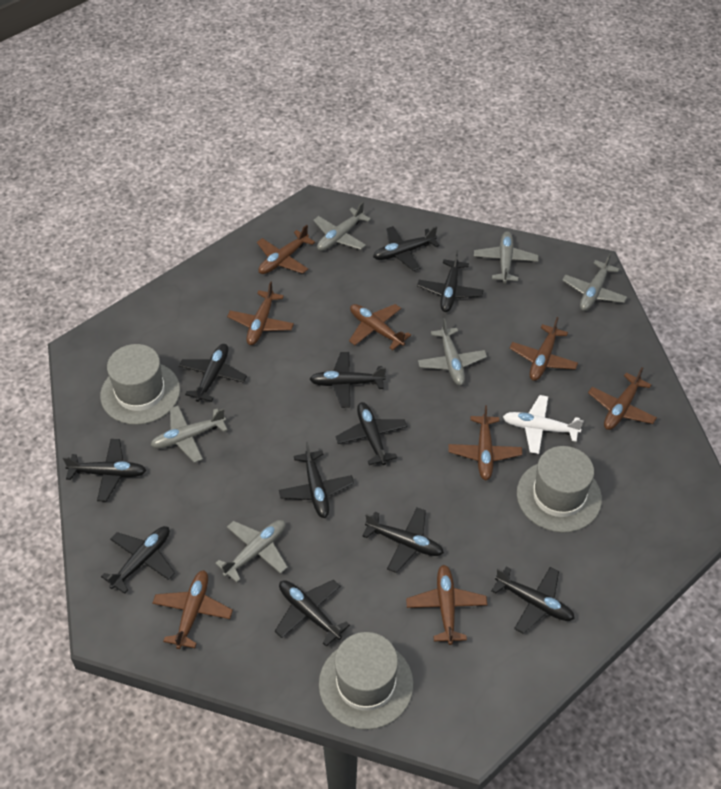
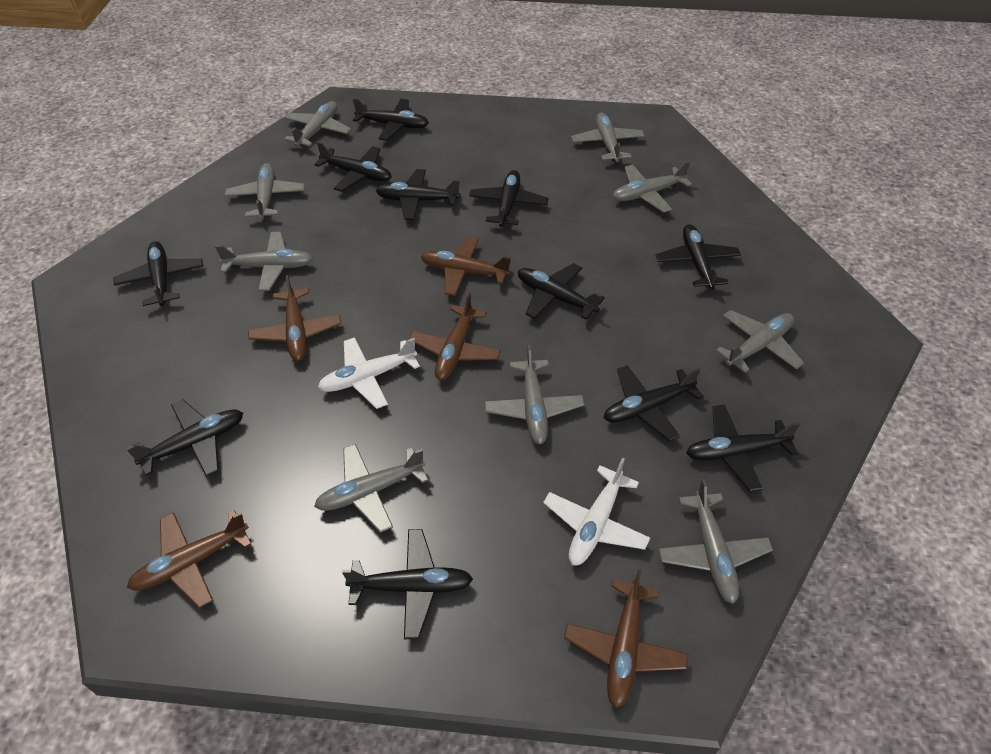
brown plane: [152,570,233,649] [227,281,294,345] [257,225,315,274] [349,304,411,350] [406,565,487,645] [448,405,522,480] [510,317,578,381] [588,367,657,430] = 8 -> [127,510,252,608] [248,275,341,361] [408,293,501,381] [421,236,511,296] [564,569,688,708] = 5
grey hat: [100,344,180,425] [319,632,414,730] [517,446,602,533] = 3 -> none = 0
grey plane: [150,405,228,463] [215,520,288,583] [313,202,371,251] [418,318,487,386] [474,231,538,283] [562,253,627,311] = 6 -> [215,232,314,291] [225,163,305,220] [284,101,351,147] [314,444,428,533] [484,345,584,445] [571,112,645,162] [613,161,692,213] [658,479,773,604] [716,310,804,373] = 9
white plane: [503,395,584,454] = 1 -> [318,337,420,409] [543,458,650,565] = 2

